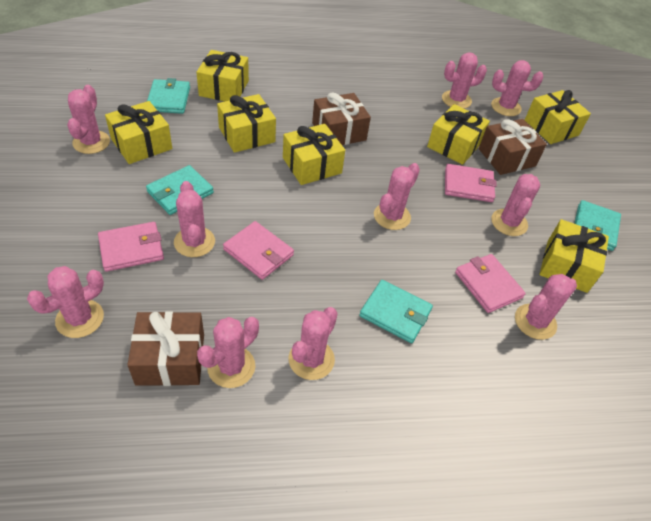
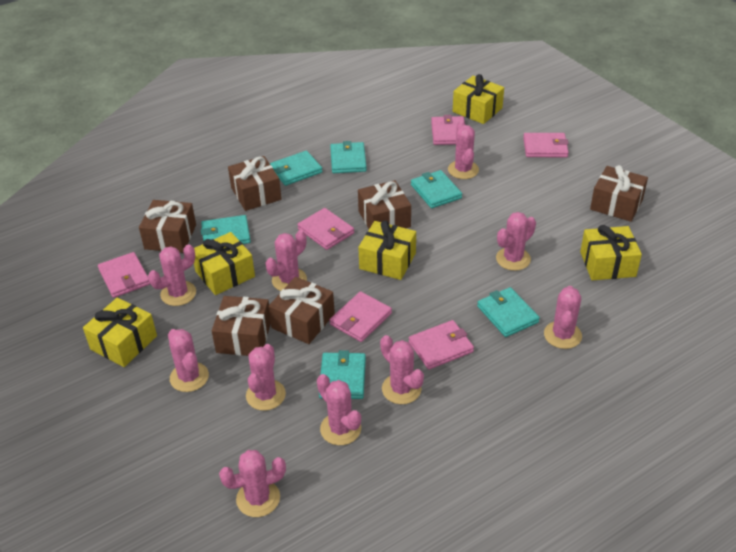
brown gift: [127,311,204,386] [312,92,371,145] [479,119,547,175] = 3 -> [139,200,196,253] [212,296,271,356] [228,156,282,211] [268,277,335,344] [358,180,411,229] [590,165,648,222] = 6
pink wallet: [98,222,164,272] [223,221,294,280] [445,164,497,202] [455,254,526,313] = 4 -> [98,252,150,298] [297,208,354,250] [329,291,392,342] [409,320,474,370] [431,115,465,145] [523,133,569,157] = 6
turquoise wallet: [146,165,214,215] [147,78,190,114] [360,280,433,343] [574,200,621,251] = 4 -> [201,215,251,244] [270,151,323,186] [319,350,366,399] [330,141,367,173] [411,170,462,208] [477,287,540,337] = 6
yellow gift: [105,101,172,164] [196,50,249,101] [217,94,276,153] [283,124,345,185] [427,104,490,165] [525,90,591,144] [539,219,609,293] = 7 -> [83,297,157,367] [194,232,255,295] [358,220,416,280] [453,74,504,124] [580,225,642,280] = 5

